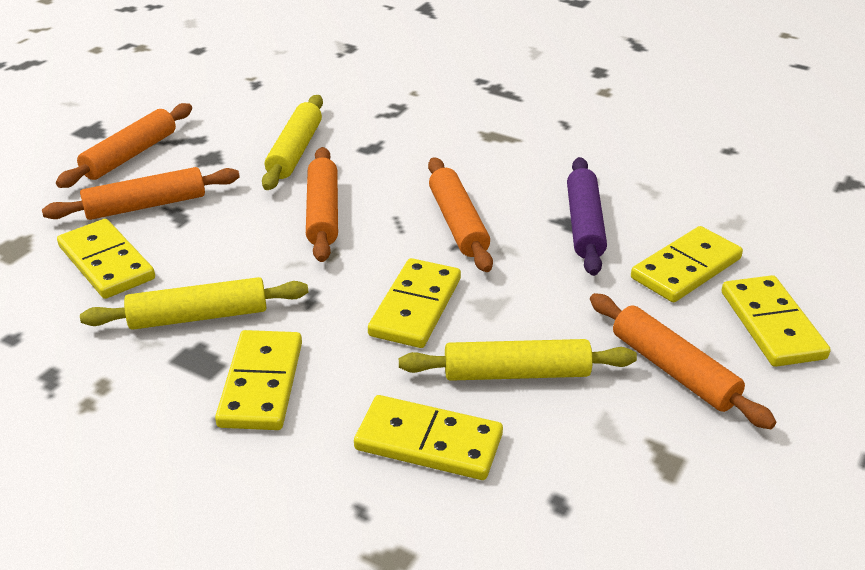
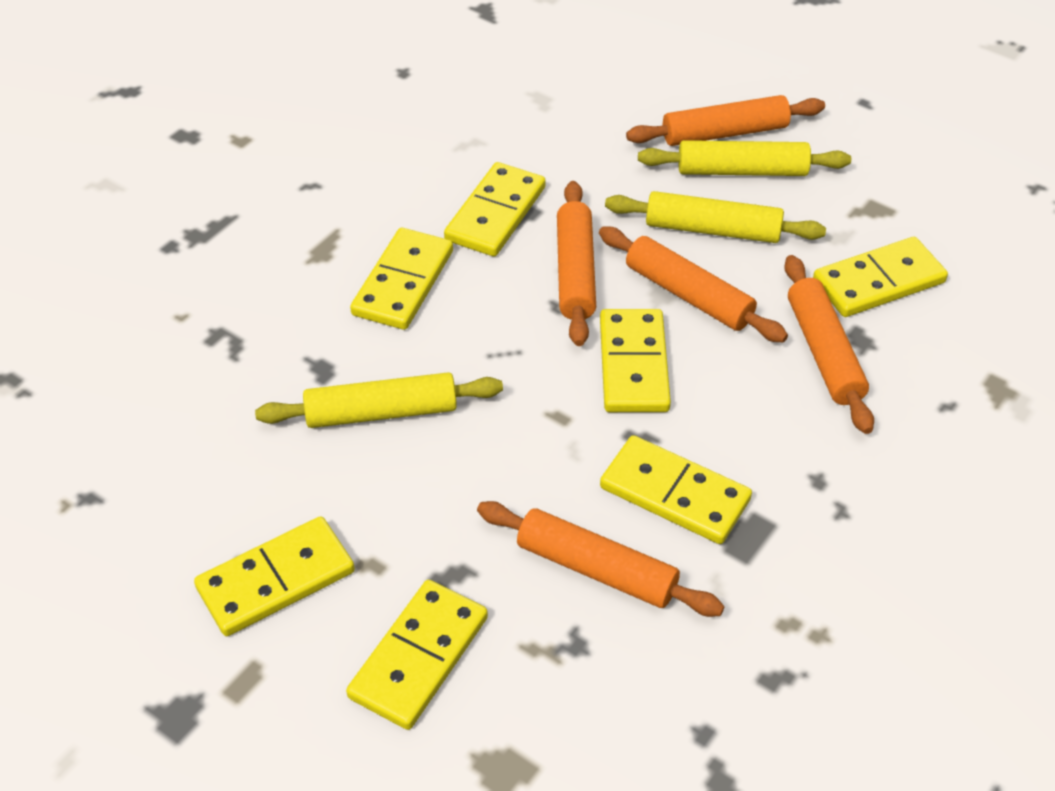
purple rolling pin: [567,157,607,276] = 1 -> none = 0
yellow domino: [57,219,155,299] [215,330,302,430] [354,395,503,480] [368,258,461,348] [631,226,743,302] [722,275,831,367] = 6 -> [194,516,355,636] [346,580,488,730] [350,228,453,330] [444,162,546,257] [600,309,671,412] [600,435,752,544] [813,237,948,317] = 7

